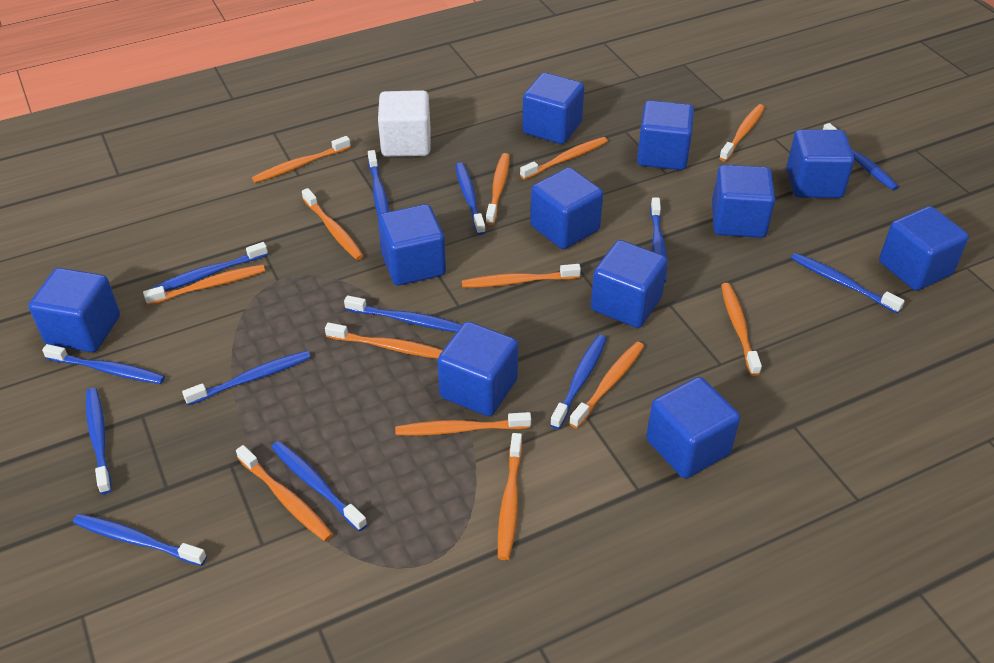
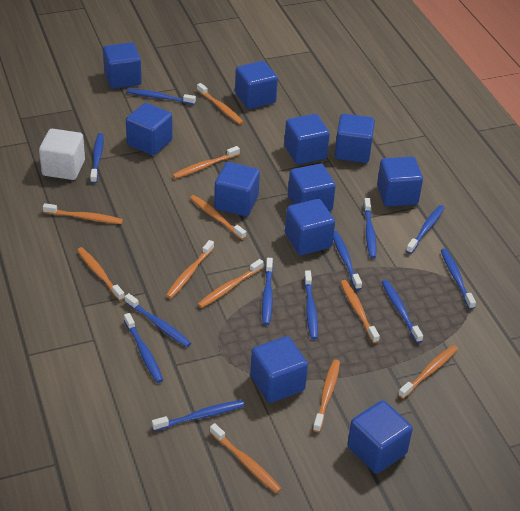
blue toothbrush: [42,344,165,384] [73,514,207,566] [86,388,112,494] [152,242,268,291] [182,350,311,405] [271,441,367,531] [344,295,462,332] [368,150,389,217] [456,162,486,235] [550,335,607,429] [650,197,667,282] [791,253,905,313] [823,123,899,190] = 13 -> [90,133,104,183] [124,313,163,383] [125,293,191,347] [126,88,196,105] [152,400,245,431] [262,258,273,325] [304,271,318,339] [333,231,362,290] [364,198,377,258] [382,280,423,343] [406,205,444,254] [441,248,476,309] = 12
orange toothbrush: [143,264,265,305] [236,445,333,542] [252,136,351,183] [302,188,364,260] [325,323,443,359] [395,412,531,436] [462,264,581,288] [486,153,510,225] [498,433,522,560] [520,137,608,180] [569,341,644,428] [719,104,765,161] [721,283,762,376] = 13 -> [43,203,123,224] [77,247,125,301] [166,240,214,299] [173,146,240,179] [190,195,246,240] [197,83,244,125] [198,259,264,308] [210,423,282,493] [313,359,340,432] [340,280,380,343] [398,345,458,399] = 11

